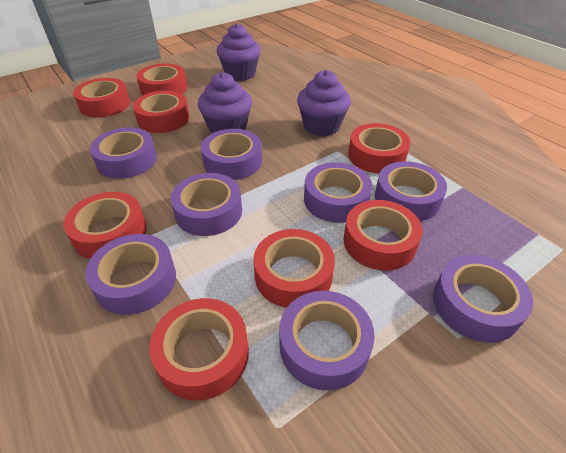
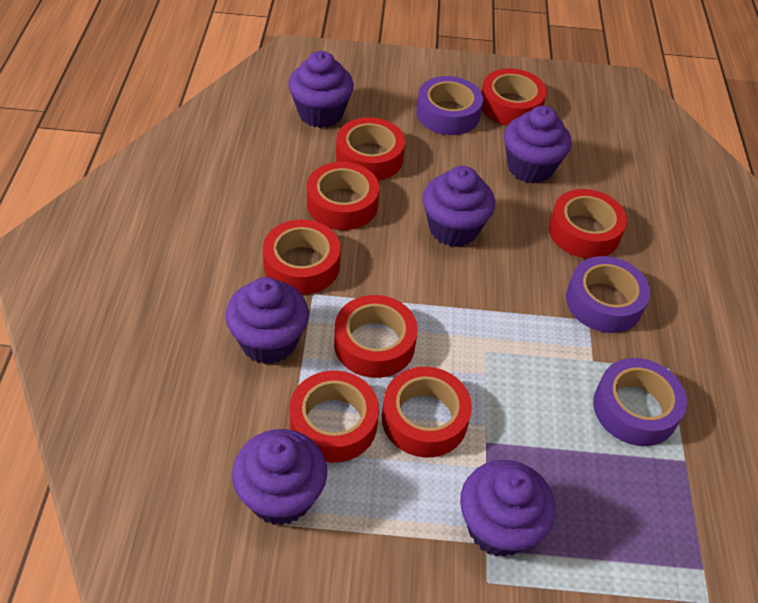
purple cupcake: [198,72,252,133] [217,23,261,81] [297,70,351,137] = 3 -> [225,277,309,364] [232,429,327,525] [288,51,354,128] [422,166,495,247] [460,460,555,557] [504,106,571,183] = 6
purple tape: [85,234,176,315] [90,127,157,179] [171,173,242,236] [201,129,262,180] [279,291,375,390] [304,162,372,223] [375,161,447,221] [433,255,533,343] = 8 -> [416,76,483,135] [566,256,651,333] [593,358,687,446] = 3

